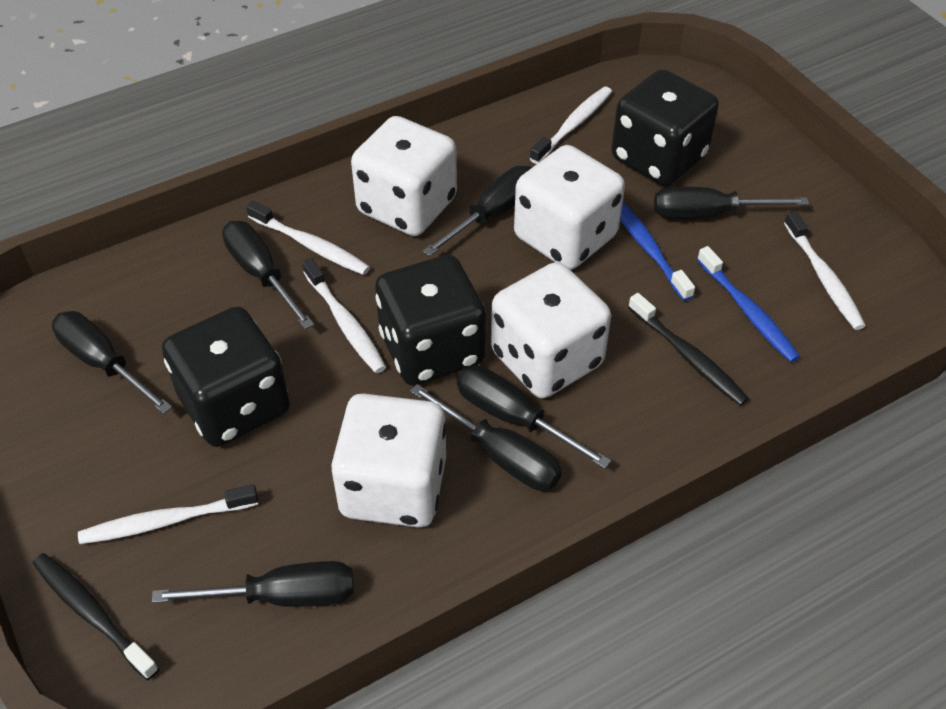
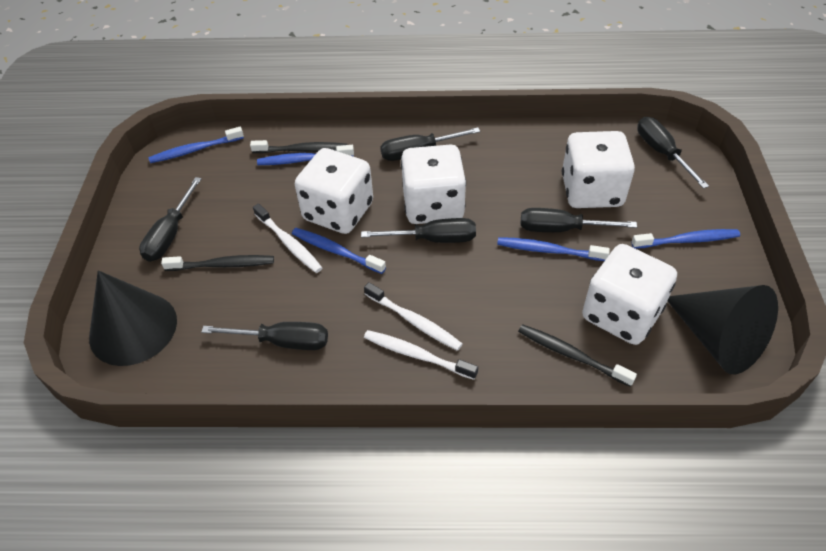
black cone: none = 0 -> [89,270,177,366] [668,285,778,374] = 2
black dice: [162,307,290,447] [375,255,486,385] [611,69,719,186] = 3 -> none = 0
black screwdriver: [52,311,172,414] [152,561,354,607] [222,221,314,329] [410,384,562,491] [423,166,532,257] [457,365,611,469] [654,187,809,219] = 7 -> [139,177,202,262] [201,322,328,350] [361,218,476,243] [380,127,480,161] [521,208,637,232] [637,117,709,189] = 6
black toothbrush: [33,553,159,680] [628,293,749,406] = 2 -> [161,255,274,271] [250,140,347,153] [518,324,637,387] = 3
blue toothbrush: [620,203,695,301] [697,246,800,363] = 2 -> [149,127,244,163] [257,145,354,165] [292,228,386,274] [497,237,610,261] [632,229,740,249] = 5
white toothbrush: [78,485,258,544] [246,201,370,275] [302,258,386,373] [529,86,612,164] [784,211,866,330] = 5 -> [253,203,322,273] [364,282,462,351] [364,330,478,380] = 3

